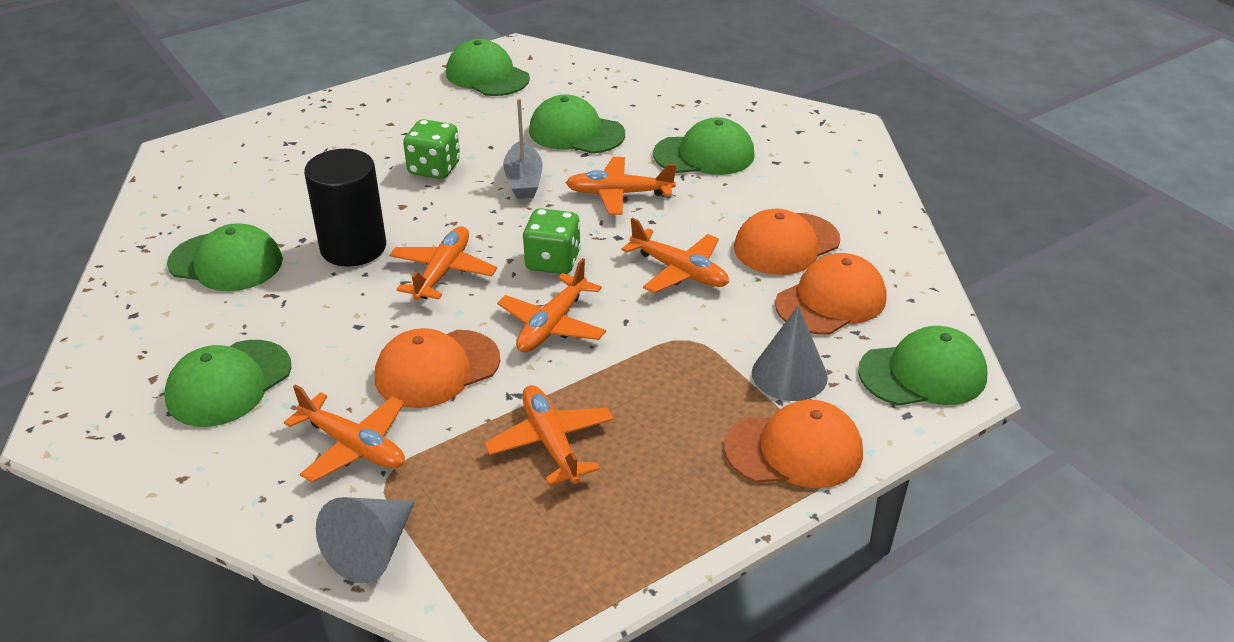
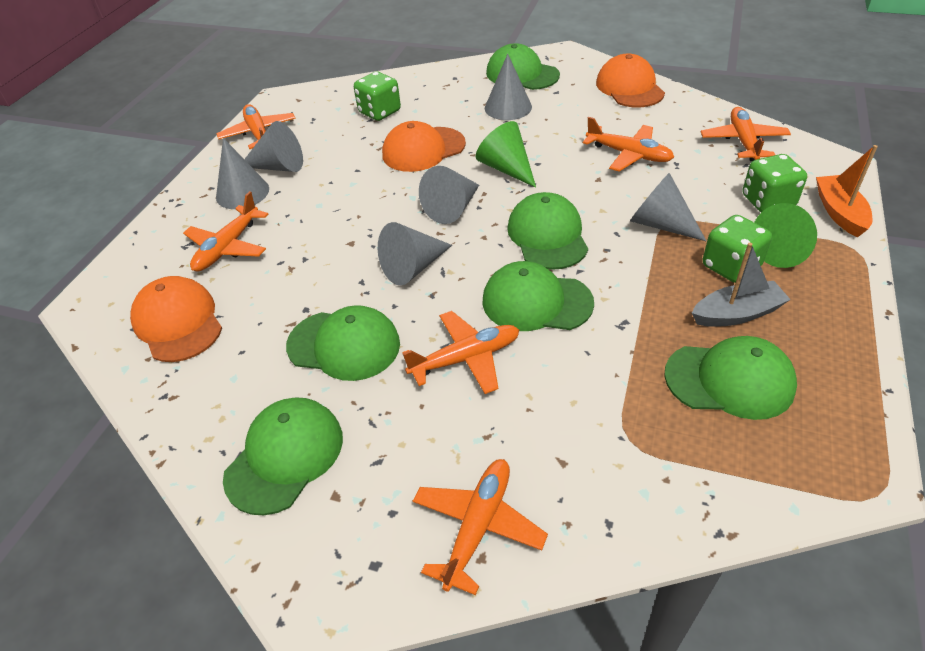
black cylinder: [304,149,386,267] = 1 -> none = 0
green cone: none = 0 -> [476,121,536,188] [754,203,817,268] = 2
green dice: [403,119,460,179] [522,208,581,274] = 2 -> [354,72,401,121] [703,215,772,283] [743,154,807,212] = 3
grey cone: [316,497,415,583] [752,306,828,401] = 2 -> [216,138,269,209] [244,121,303,172] [378,222,452,285] [419,166,479,224] [485,54,532,120] [630,173,706,241] = 6
orange boat: none = 0 -> [816,145,878,238] = 1
orange cap: [375,328,500,408] [724,400,863,488] [734,209,840,275] [775,253,886,335] = 4 -> [130,276,222,362] [382,121,466,172] [596,54,665,107] = 3

